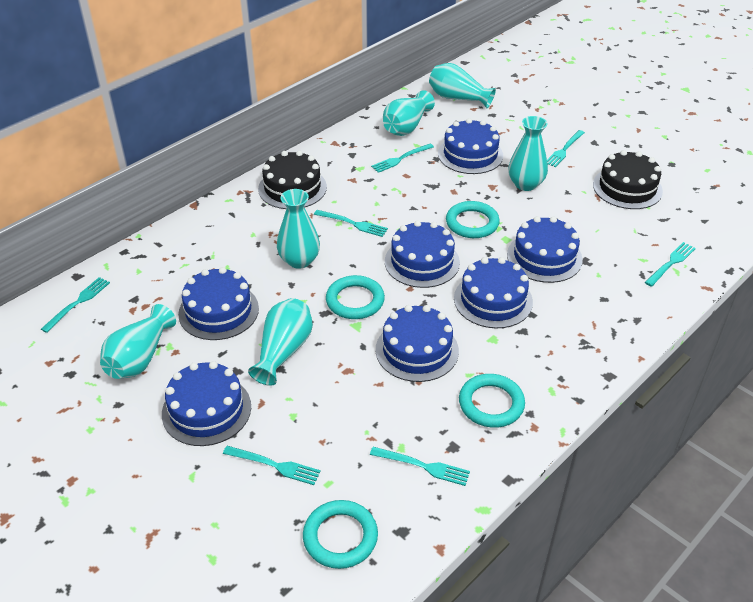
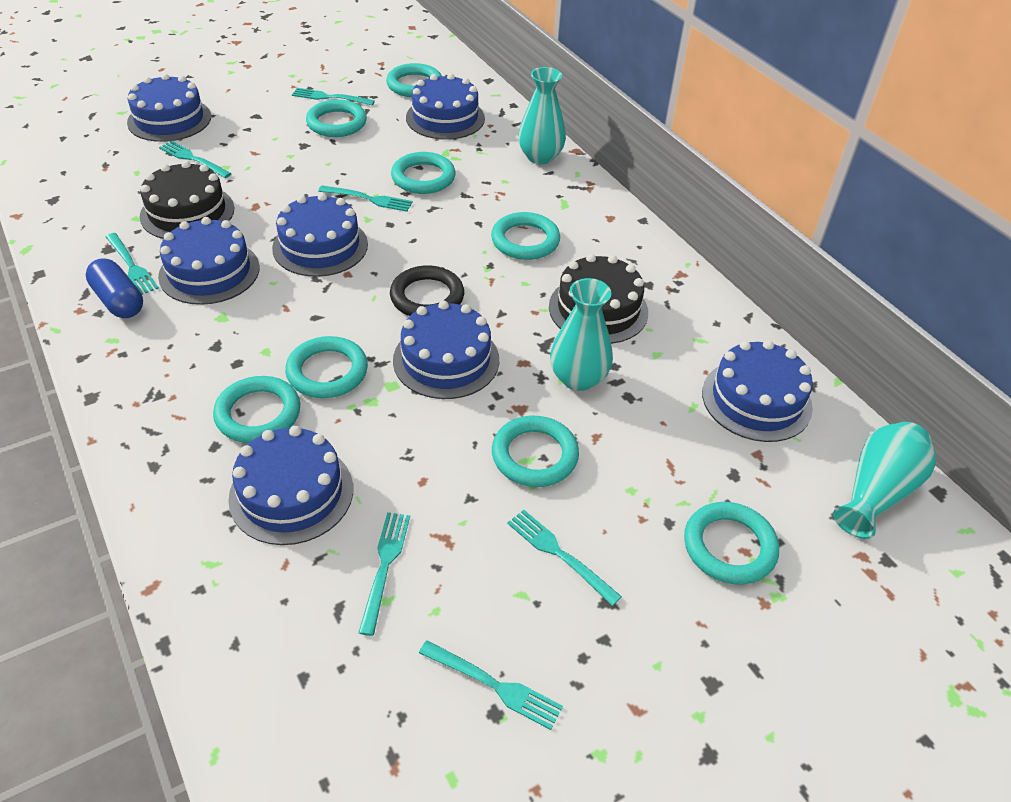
black ring: none = 0 -> [390,265,464,316] = 1
blue capsule: none = 0 -> [86,259,143,318] = 1
turquoise ring: [303,500,378,569] [326,275,385,319] [446,201,500,238] [459,374,525,428] = 4 -> [213,376,300,443] [285,336,368,398] [306,100,367,137] [386,63,442,97] [391,152,455,194] [491,212,560,260] [492,416,579,487] [684,502,779,585] = 8
turquoise vase: [100,304,176,379] [248,298,313,386] [277,189,320,269] [383,90,435,136] [429,63,496,108] [508,116,548,191] = 6 -> [518,67,566,164] [550,278,613,391] [833,422,936,539] = 3

